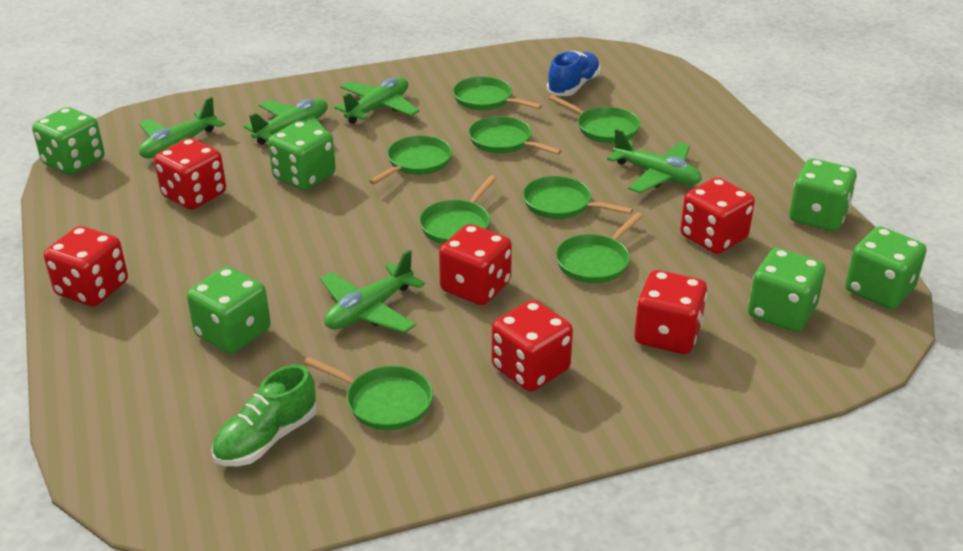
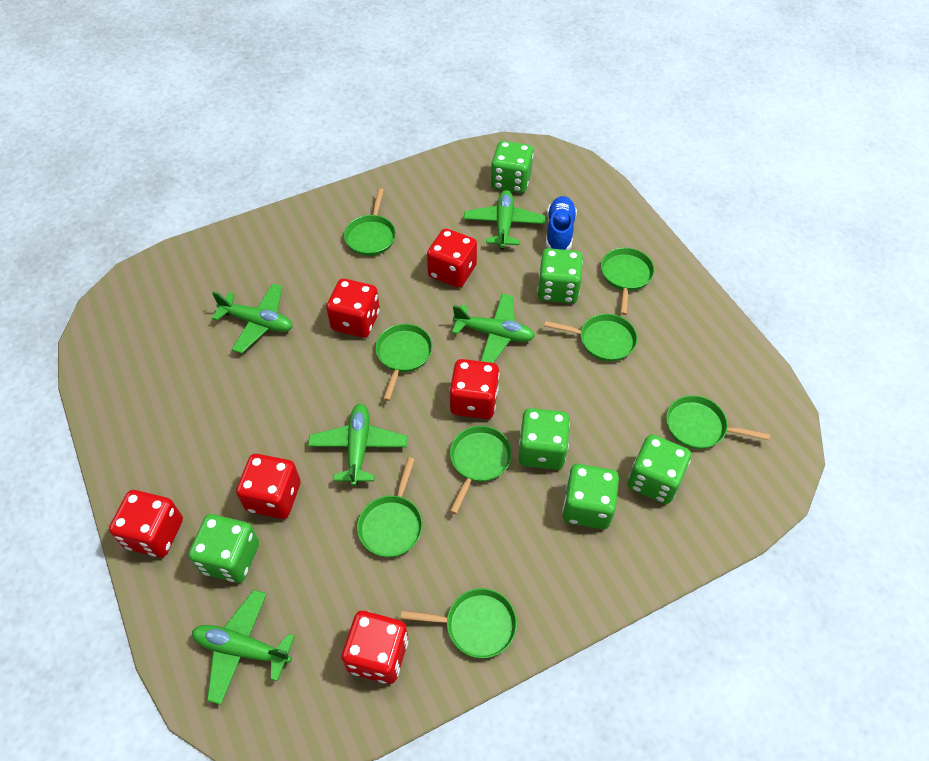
green shoe: [212,365,317,466] = 1 -> none = 0

